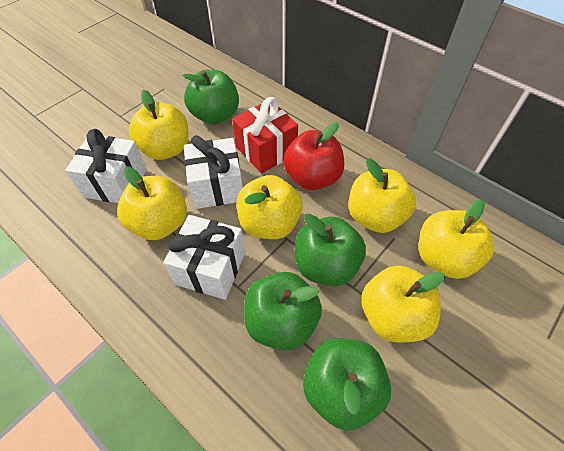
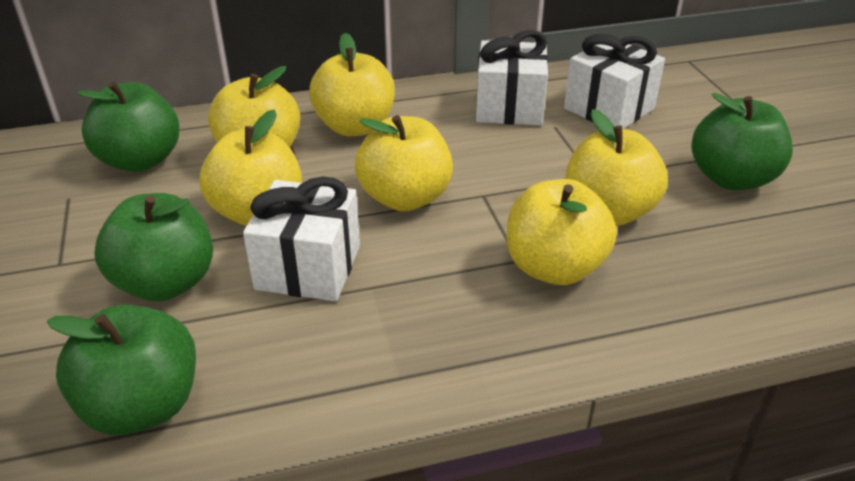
red apple: [283,123,344,190] = 1 -> none = 0
red gift: [232,97,298,174] = 1 -> none = 0

